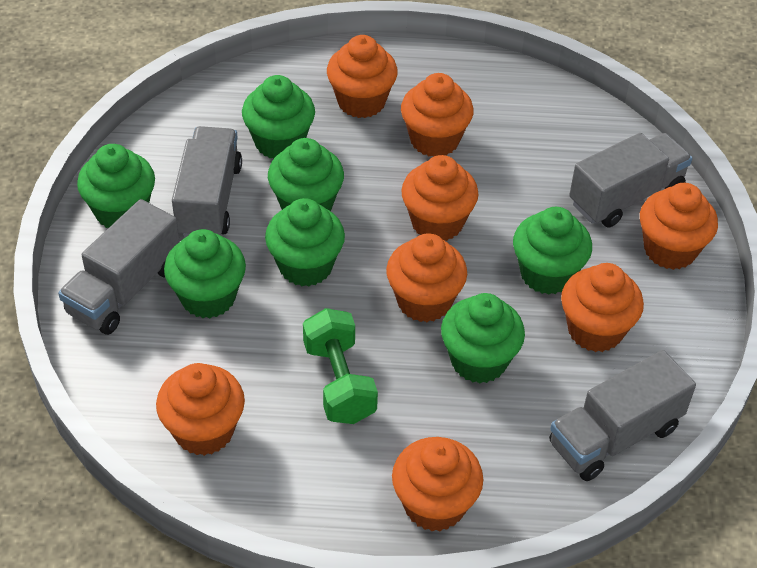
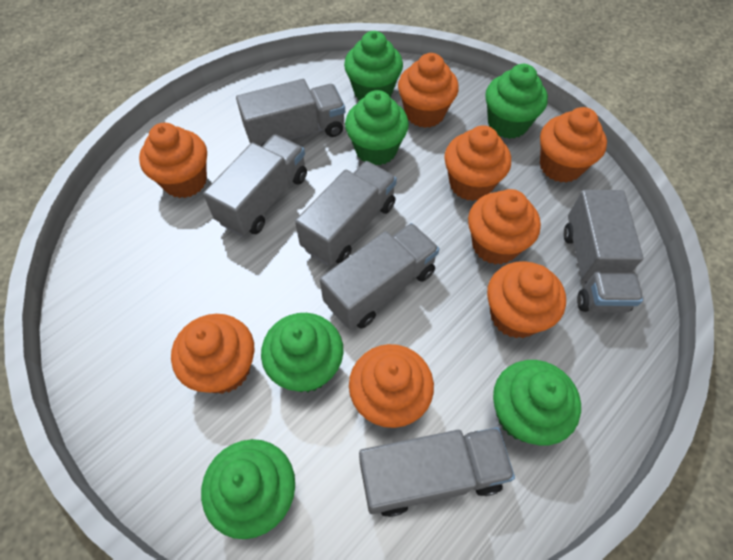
green cupcake: [77,144,155,228] [164,229,246,318] [242,75,315,158] [265,198,345,286] [268,138,344,211] [441,293,525,383] [513,207,592,295] = 7 -> [201,439,295,539] [261,313,344,392] [344,31,403,100] [345,90,409,166] [485,64,548,139] [493,360,581,446] = 6
green dumbbell: [303,308,378,424] = 1 -> none = 0
grey truck: [58,199,180,335] [172,126,242,238] [549,350,696,481] [569,133,693,228] = 4 -> [203,134,307,236] [236,79,345,146] [295,161,397,265] [320,223,440,329] [359,427,515,517] [564,190,643,313] = 6

